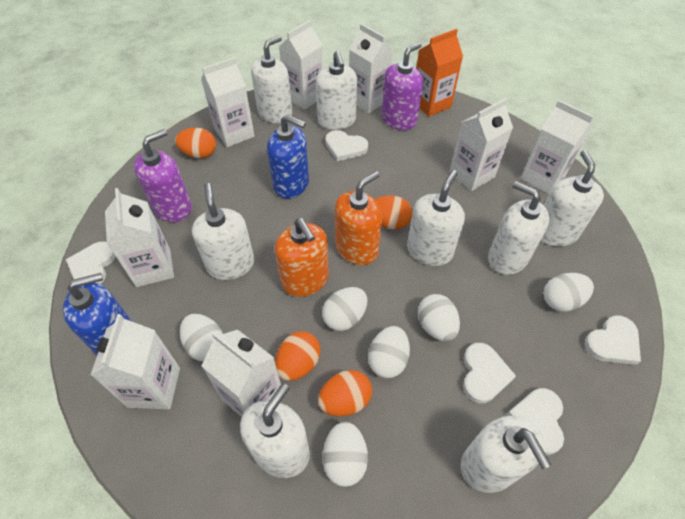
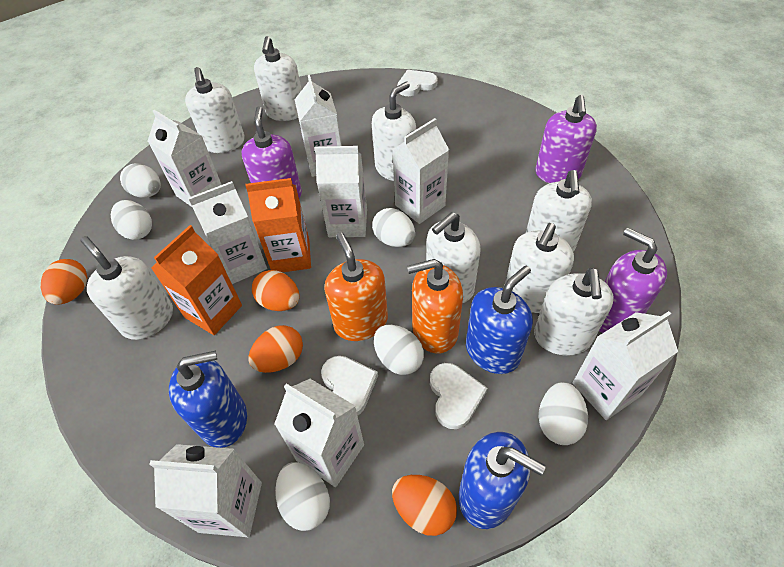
blue soap dispenser: [63,273,131,355] [267,115,309,199] = 2 -> [169,351,247,448] [459,432,546,529] [466,266,533,374] = 3
orange carton: [416,29,463,117] = 1 -> [151,225,242,335] [245,178,311,272] = 2
purple soap dispenser: [134,129,192,222] [381,42,423,130] = 2 -> [242,106,302,198] [535,95,597,183] [599,228,667,333] = 3
white heart: [66,241,116,284] [325,130,368,161] [463,343,516,403] [507,388,564,455] [585,315,641,365] = 5 -> [321,356,378,416] [397,70,438,96] [430,363,487,429] = 3

